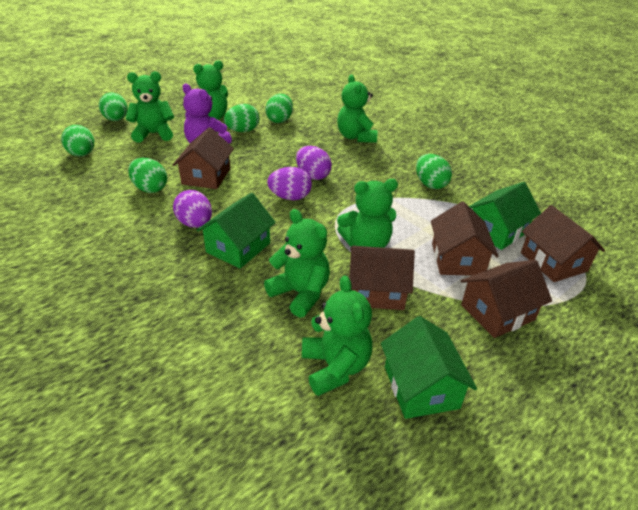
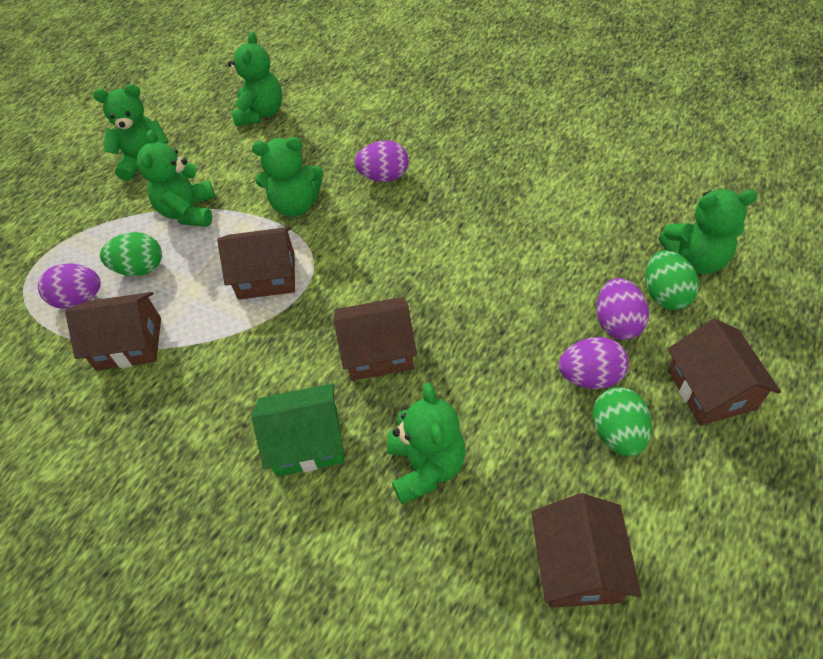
green egg: [61,125,94,157] [99,93,128,121] [128,158,167,193] [224,104,259,132] [265,94,293,123] [416,154,452,189] = 6 -> [100,232,162,276] [593,387,652,457] [646,250,699,310] = 3
green house: [197,193,276,269] [381,316,477,419] [469,182,541,250] = 3 -> [251,383,344,477] = 1
purple egg: [173,190,212,228] [267,167,312,200] [296,146,332,180] = 3 -> [38,263,101,309] [354,140,408,182] [559,337,629,389] [597,278,649,340] = 4
purple teddy bear: [182,84,232,144] = 1 -> none = 0

